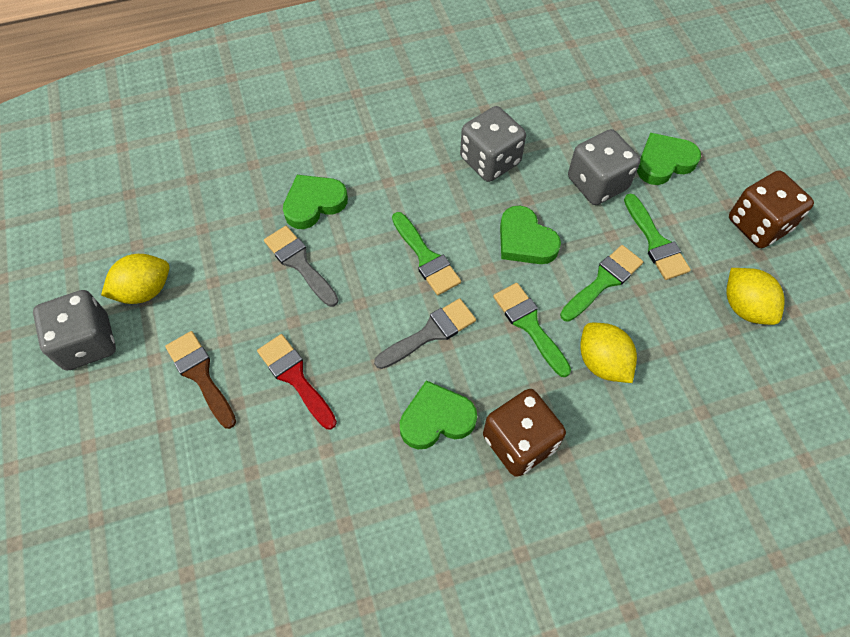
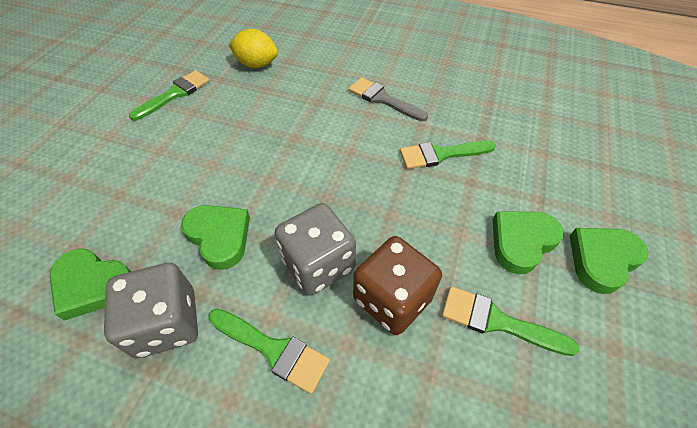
brown brush: [165,331,236,429] = 1 -> none = 0
brown dice: [483,389,566,477] [729,170,814,248] = 2 -> [353,236,442,335] = 1
grey brush: [264,226,339,307] [374,298,476,369] = 2 -> [348,77,428,121] = 1
grey dice: [33,290,116,370] [460,106,526,182] [568,129,640,205] = 3 -> [104,263,198,358] [275,203,356,295] = 2
red brush: [257,334,337,429] = 1 -> none = 0
yellow lemon: [101,254,169,304] [580,323,637,383] [727,268,785,325] = 3 -> [229,29,278,68] = 1

